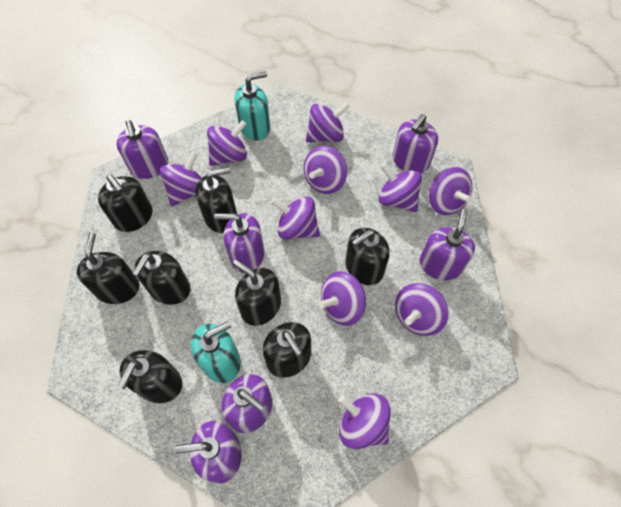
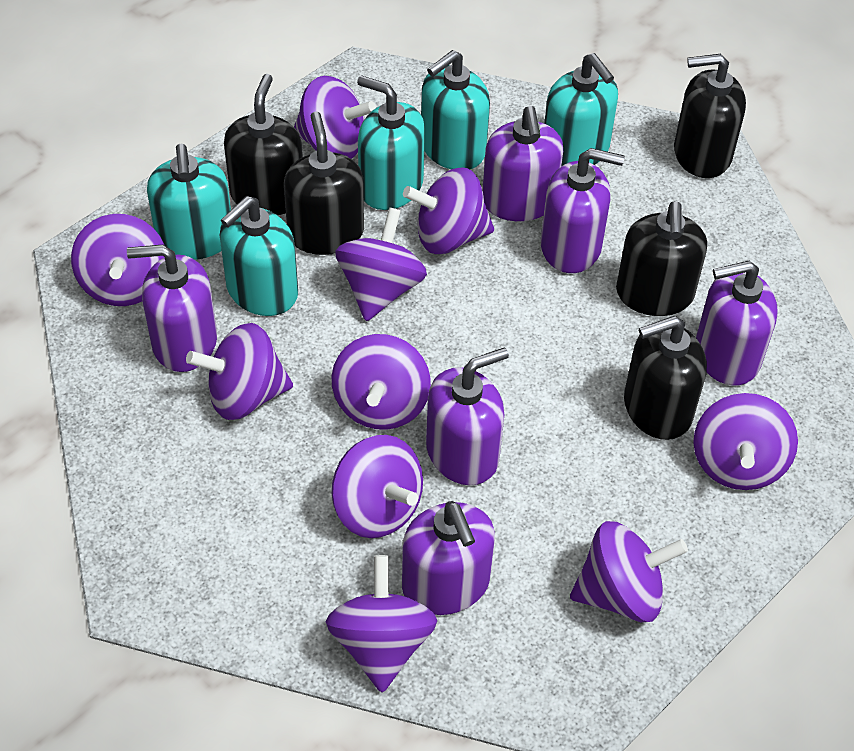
black soap dispenser: [77,233,139,304] [98,174,153,232] [117,350,182,403] [132,251,190,305] [196,167,237,233] [233,260,281,326] [262,322,311,378] [346,228,390,285] = 8 -> [224,74,303,215] [284,112,364,255] [616,201,707,316] [624,316,707,440] [674,54,746,178] = 5
turquoise soap dispenser: [191,321,241,383] [234,71,270,140] = 2 -> [147,144,231,260] [220,196,298,316] [357,75,425,210] [421,50,490,169] [544,53,618,167] = 5

